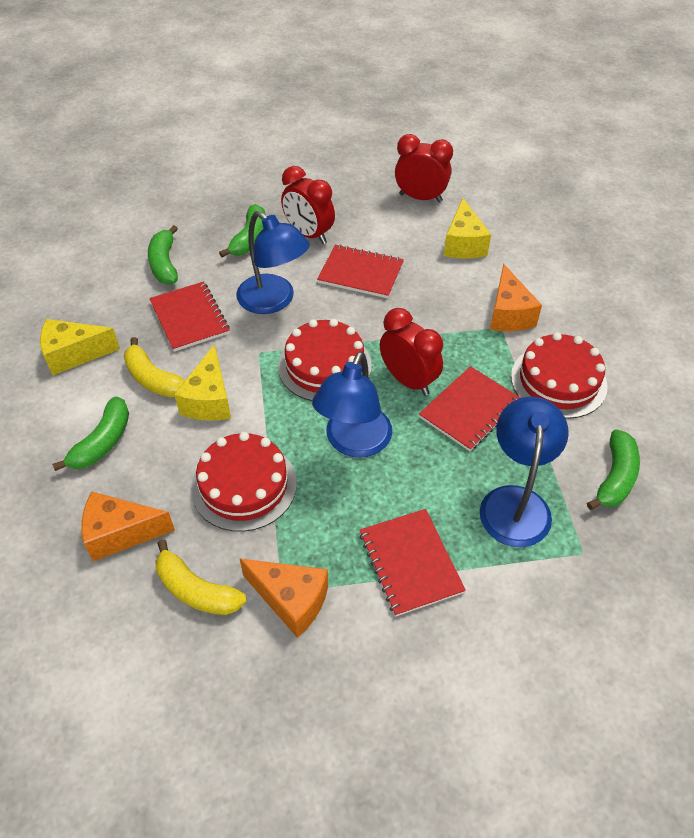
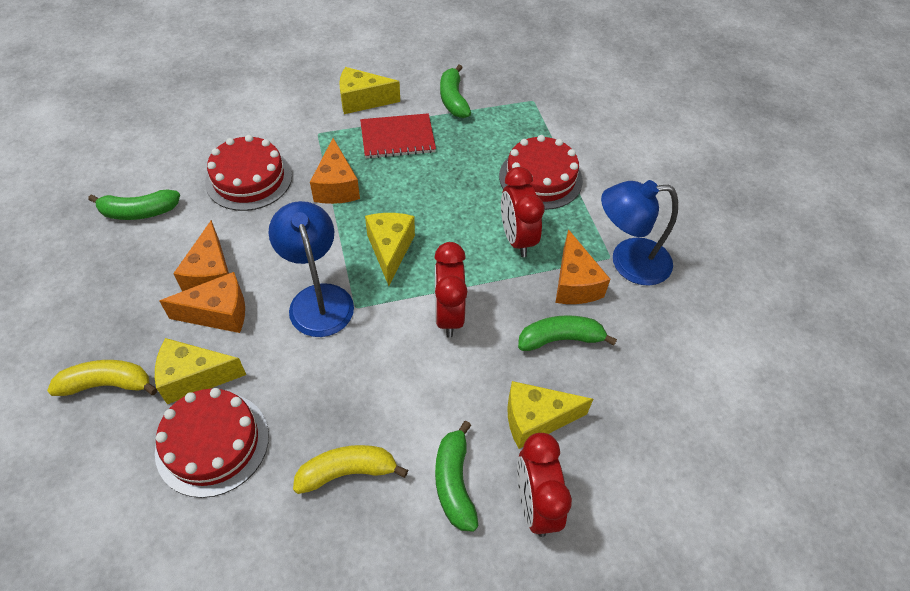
blue lamp: [236,211,310,314] [312,351,392,458] [480,397,569,547] = 3 -> [268,201,354,337] [601,180,678,286] = 2
orange cheese: [82,492,175,561] [239,558,328,638] [490,264,542,331] = 3 -> [160,272,245,333] [173,220,229,291] [310,138,360,204] [555,229,610,304] = 4
red notebook: [149,282,230,352] [317,244,404,298] [360,509,466,616] [419,366,521,451] = 4 -> [360,113,436,159] = 1
yellow cheese: [40,319,120,376] [174,344,231,421] [444,198,491,258] = 3 -> [155,338,246,404] [339,67,400,114] [365,213,415,286] [507,381,593,449] = 4

